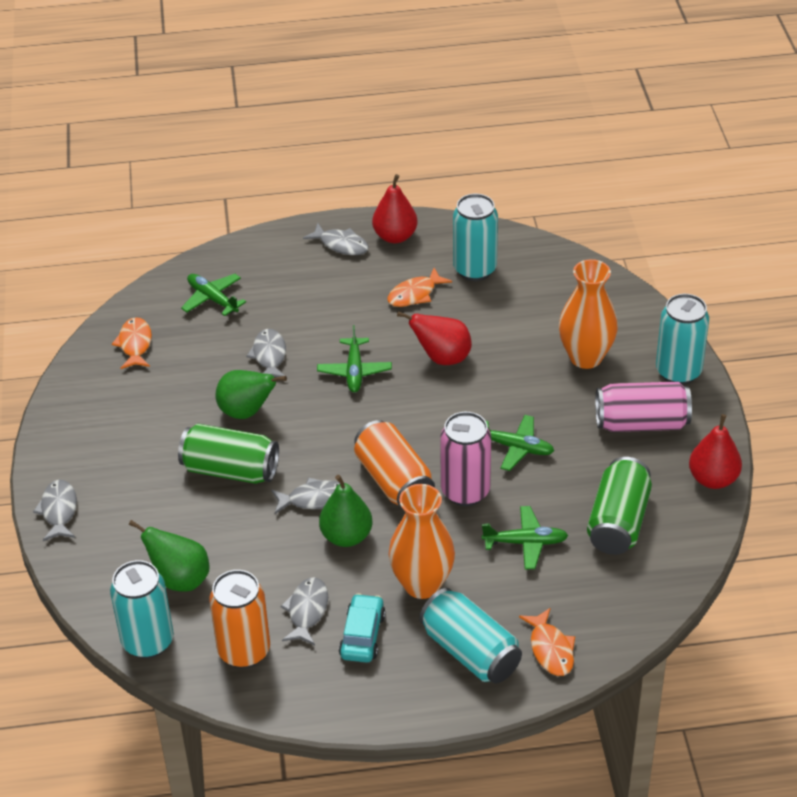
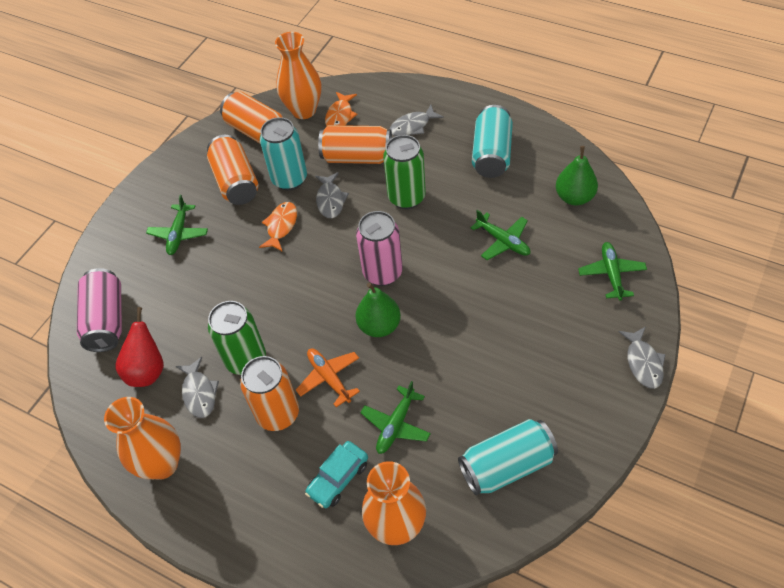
green pear: [129,520,209,592] [215,370,287,419] [319,475,372,547] = 3 -> [355,283,401,337] [556,146,598,205] = 2
grey fish: [33,480,77,541] [246,329,286,377] [271,477,340,514] [280,577,328,645] [303,223,369,255] = 5 -> [176,357,219,418] [315,172,349,218] [390,105,444,136] [618,327,666,389] = 4
orange can: [209,570,270,668] [354,420,435,509] = 2 -> [207,135,258,205] [220,92,283,143] [240,356,299,431] [318,125,392,164] = 4
orange fish: [112,317,152,369] [387,268,452,307] [519,608,575,676] = 3 -> [259,202,297,252] [325,92,357,127] = 2
orange plane: none = 0 -> [296,348,360,407] = 1
orange vase: [388,484,455,599] [559,259,618,369] = 2 -> [104,397,181,480] [275,32,321,119] [362,461,426,545] = 3
red pear: [372,174,418,243] [397,311,472,365] [689,414,742,489] = 3 -> [116,307,164,387] = 1
turquoise can: [110,560,174,659] [419,588,522,684] [453,194,498,281] [656,294,709,385] = 4 -> [260,117,307,190] [458,419,558,495] [472,105,513,178] = 3

